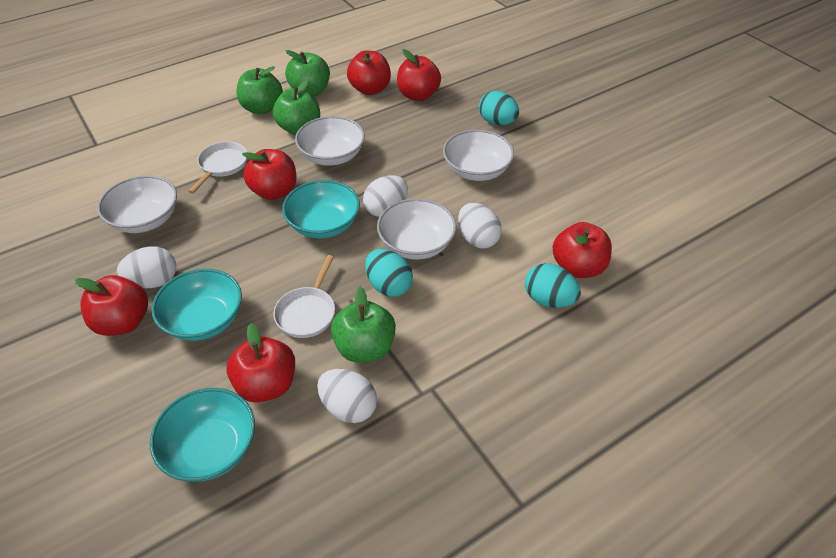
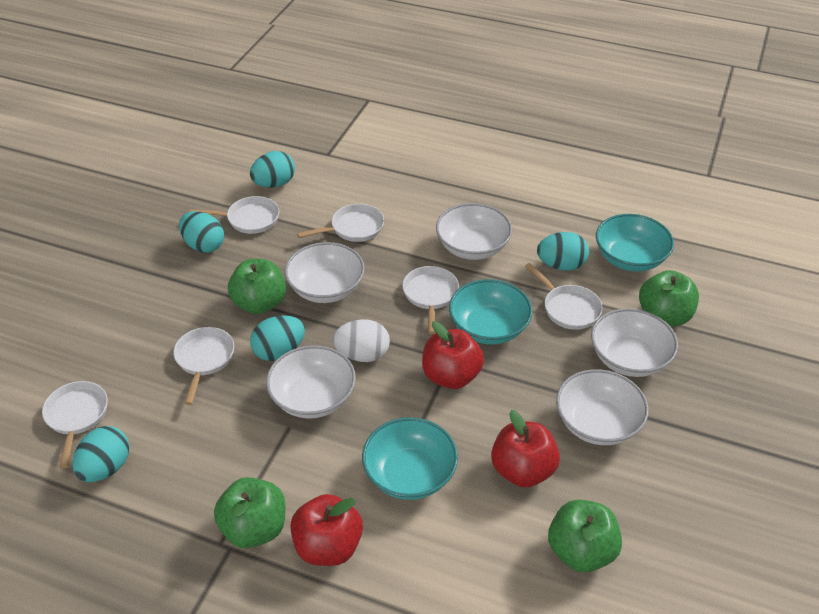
red apple: [75,275,148,336] [227,323,295,402] [242,149,297,200] [347,51,391,95] [397,49,441,101] [553,222,612,278] = 6 -> [290,494,363,566] [422,321,484,389] [491,410,560,488] = 3
turquoise egg: [365,249,413,297] [479,91,519,125] [525,263,581,308] = 3 -> [73,426,129,482] [179,211,224,253] [250,151,295,188] [250,315,305,361] [537,232,589,271] = 5
white bowl: [97,175,177,233] [295,116,365,166] [377,198,456,260] [443,130,514,181] = 4 -> [266,345,356,419] [285,242,365,303] [436,203,512,260] [556,369,649,445] [591,308,678,377] = 5
white egg: [117,246,176,288] [317,369,377,423] [363,175,408,217] [458,203,502,249] = 4 -> [332,319,390,362] = 1
white pan: [188,142,247,194] [274,255,335,338] = 2 -> [42,381,108,468] [173,327,234,405] [190,196,279,234] [297,204,384,242] [402,266,459,334] [525,263,603,330] = 6

